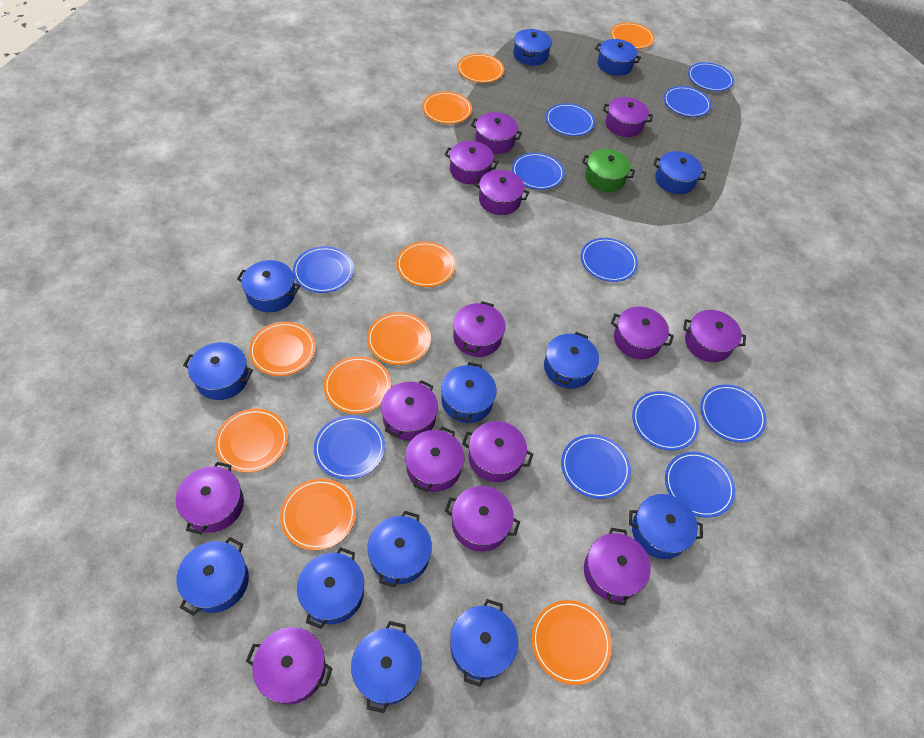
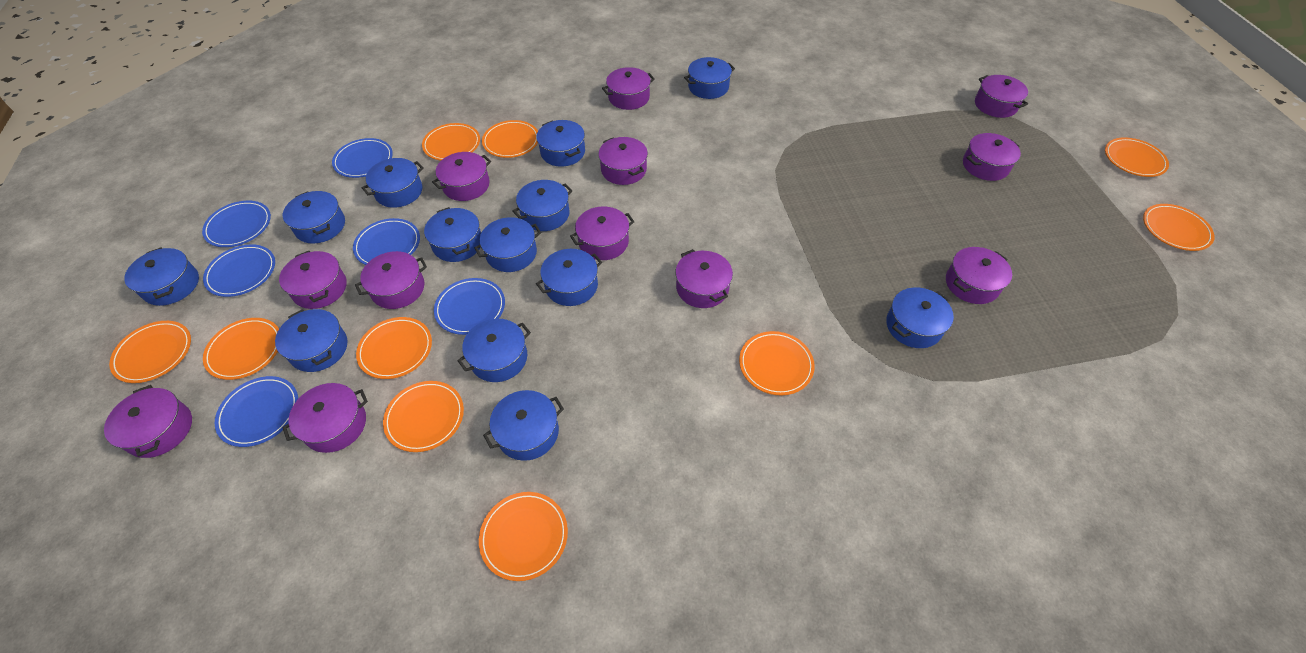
blue plate: [293,246,354,293] [314,415,385,480] [512,153,565,190] [546,103,595,136] [561,434,631,499] [581,238,638,282] [632,391,699,451] [664,86,711,117] [665,452,735,518] [688,62,734,91] [700,385,766,443] = 11 -> [202,201,271,247] [203,244,275,297] [215,376,298,447] [332,138,393,178] [353,218,420,265] [434,278,505,335] = 6
green pot: [582,149,635,192] = 1 -> none = 0
purple pot: [176,462,244,534] [246,627,333,705] [381,380,438,441] [405,427,465,492] [445,141,498,185] [445,486,520,552] [453,301,506,357] [462,421,533,482] [471,112,522,154] [474,170,529,215] [584,528,651,605] [603,97,653,137] [611,307,674,359] [683,310,746,362] = 14 -> [104,385,192,458] [279,251,347,309] [282,383,368,453] [355,251,427,309] [432,152,491,201] [570,207,634,260] [598,137,648,185] [602,67,655,110] [675,249,733,308] [946,247,1012,304] [963,133,1021,181] [975,75,1028,118] = 12

